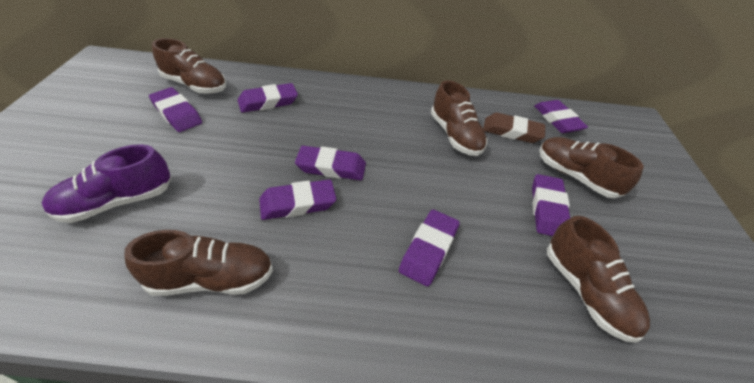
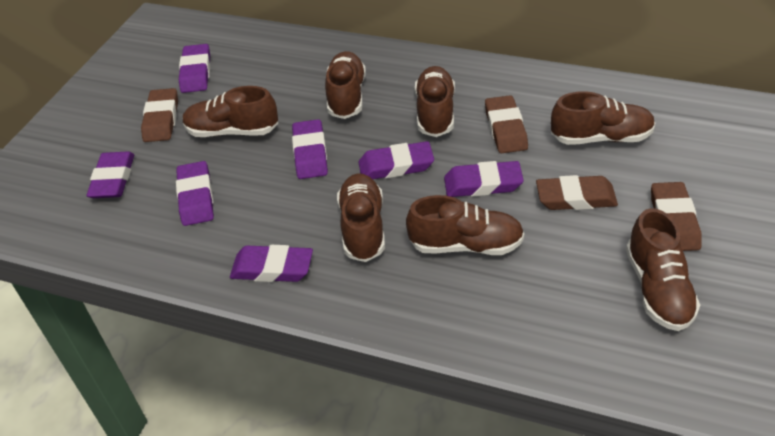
brown eraser: [483,113,545,143] = 1 -> [141,88,178,142] [485,95,528,153] [536,175,618,210] [651,182,702,251] = 4
brown shoe: [124,230,273,296] [152,38,226,94] [431,80,487,156] [539,137,644,198] [547,216,650,343] = 5 -> [183,86,278,137] [325,51,366,119] [337,173,385,262] [406,195,524,255] [415,66,455,137] [551,91,655,145] [626,208,700,331] = 7
purple shoe: [42,144,171,223] = 1 -> none = 0

